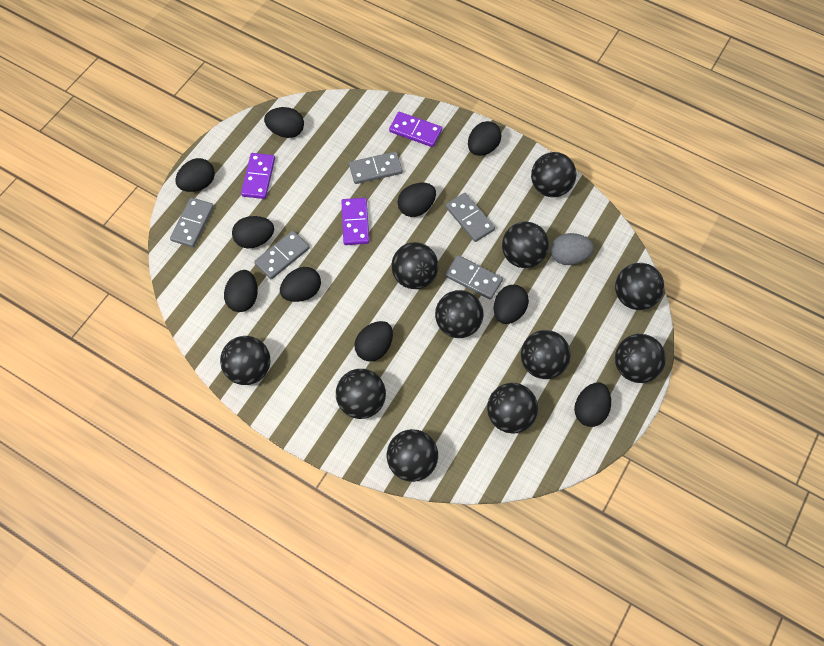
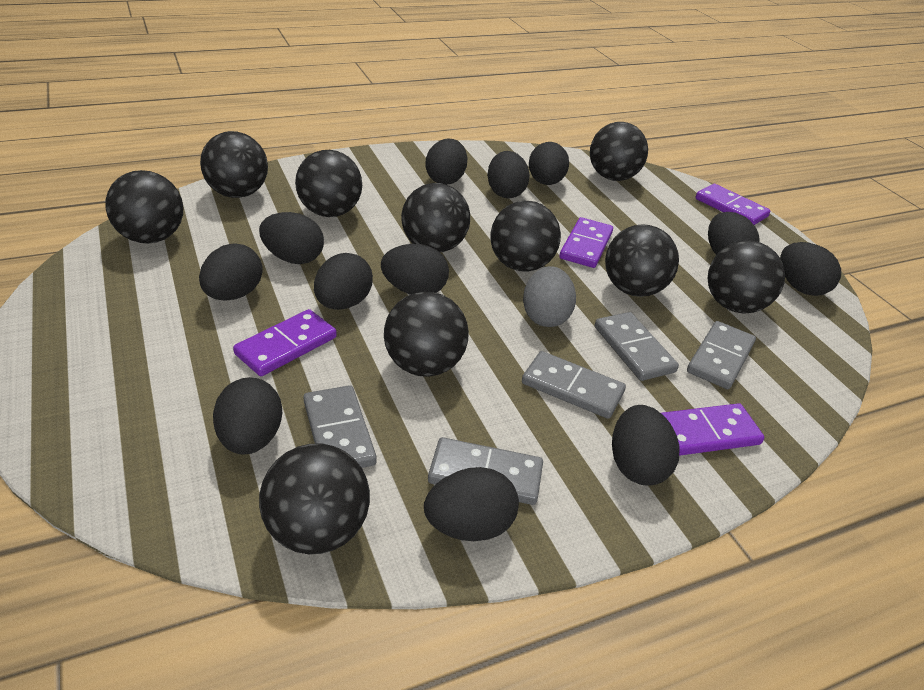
black ball: [220,336,270,385] [336,369,386,419] [387,429,438,482] [391,242,438,289] [435,290,483,338] [487,383,538,434] [502,222,549,268] [521,330,571,379] [531,152,576,197] [615,263,664,310] [615,334,666,383] = 11 -> [105,170,183,244] [200,131,268,198] [259,444,370,554] [295,150,362,217] [384,292,469,377] [401,183,470,252] [490,201,561,272] [590,122,648,181] [605,224,679,297] [708,241,785,313] = 10
black egg: [176,158,215,192] [224,270,258,312] [232,216,274,248] [264,107,304,138] [280,267,321,302] [354,321,393,362] [398,183,436,217] [468,121,501,156] [494,285,529,324] [574,382,611,427] = 10 -> [199,243,263,301] [213,377,282,455] [259,212,324,264] [314,253,373,310] [381,244,449,295] [424,467,519,541] [425,139,467,185] [487,151,530,198] [529,142,569,185] [612,405,679,486] [708,212,760,255] [780,242,841,296] = 12
purple domino: [241,153,275,199] [341,198,369,245] [389,112,442,147] = 3 -> [233,309,337,376] [559,217,613,268] [661,403,764,456] [696,184,770,225] = 4

